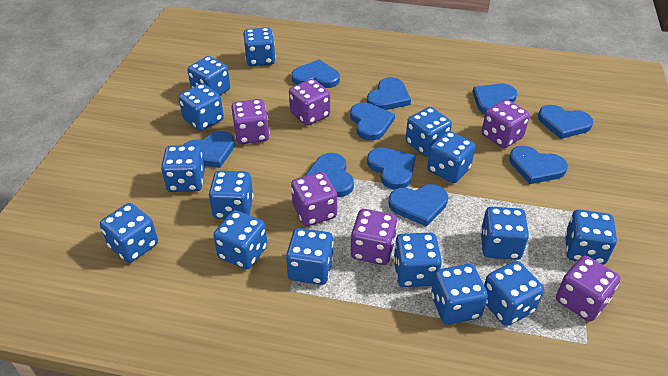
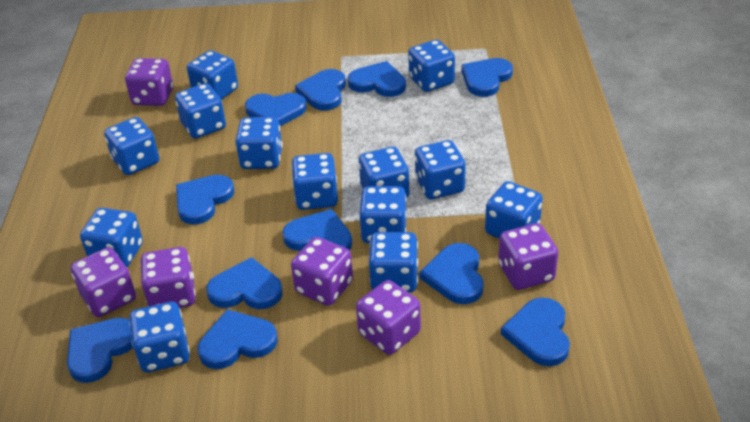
blue dice: [100,203,158,263] [161,145,205,192] [179,83,224,131] [188,56,230,95] [209,171,253,219] [213,210,267,269] [243,27,276,66] [286,228,334,285] [394,233,442,287] [406,107,452,157] [427,131,476,183] [431,264,488,325] [481,207,529,260] [484,261,544,326] [565,210,617,265] = 15 -> [80,208,143,267] [104,117,159,175] [129,301,190,372] [175,83,226,139] [187,50,238,100] [236,117,282,169] [291,153,338,210] [359,147,410,198] [359,186,407,243] [369,232,418,292] [408,40,455,92] [415,140,466,199] [485,181,543,239] = 13
blue heart: [184,131,235,168] [292,59,340,88] [305,153,354,197] [350,102,395,141] [367,77,411,110] [367,148,416,190] [388,184,448,227] [473,83,517,115] [509,146,568,184] [538,105,593,139] = 10 -> [67,318,133,383] [176,175,234,224] [198,309,278,369] [206,257,282,309] [245,93,307,126] [282,209,352,251] [295,69,346,111] [348,61,406,97] [420,243,484,304] [461,58,513,97] [501,298,570,366] = 11

